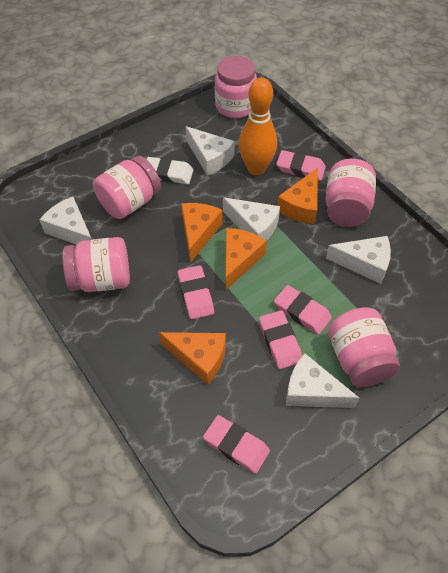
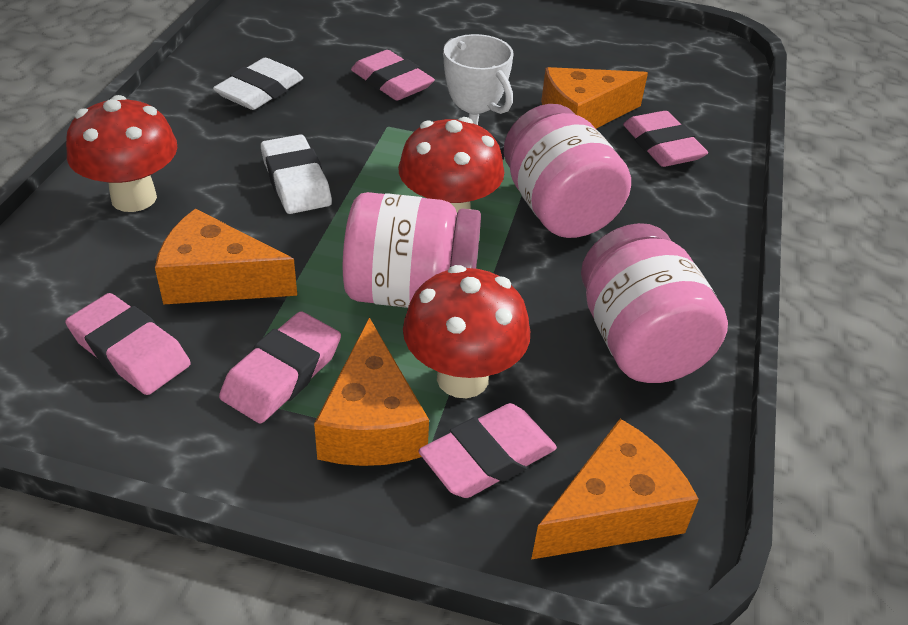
orange bowling pin: [239,77,277,175] = 1 -> none = 0
pink jar: [63,237,130,292] [93,156,161,219] [215,56,257,118] [326,159,376,227] [328,307,400,387] = 5 -> [343,192,481,308] [504,104,631,238] [581,223,728,383] = 3
red mushroom: none = 0 -> [66,95,177,212] [398,117,504,213] [403,265,530,398] = 3
white cheese: [39,197,92,245] [186,126,234,176] [223,197,280,240] [286,354,359,408] [326,236,391,284] = 5 -> none = 0
white eraser: [147,157,193,184] = 1 -> [213,58,303,110] [261,134,332,214] = 2
white trophy: none = 0 -> [443,34,514,160] = 1

